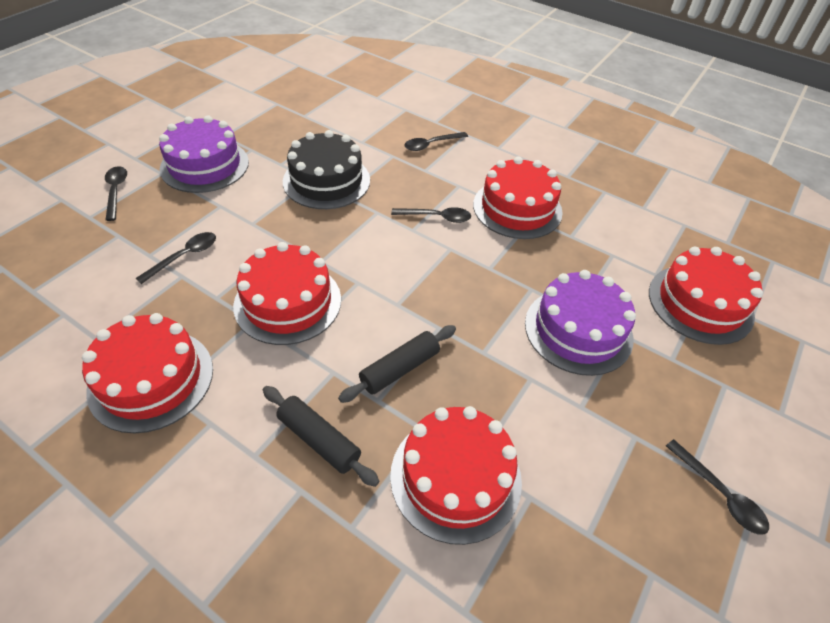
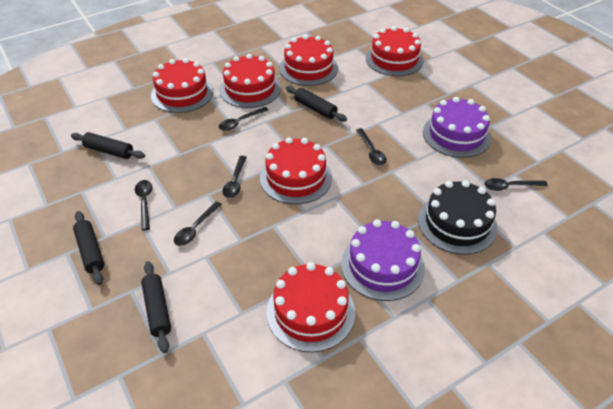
black rolling pin: [263,386,379,487] [338,325,456,403] = 2 -> [71,132,145,159] [73,211,104,285] [141,261,171,353] [286,86,347,122] = 4
black spoon: [105,166,127,221] [135,232,216,284] [391,207,471,223] [404,132,468,151] [666,439,769,535] = 5 -> [135,180,152,230] [174,201,222,246] [219,107,268,131] [222,156,247,198] [356,128,387,165] [485,178,548,191] = 6
red cake: [82,313,213,434] [233,242,341,345] [390,406,522,545] [473,156,563,239] [649,247,763,345] = 5 -> [151,58,214,113] [219,54,281,108] [260,137,332,204] [266,262,355,352] [279,35,338,86] [366,26,424,76] = 6

